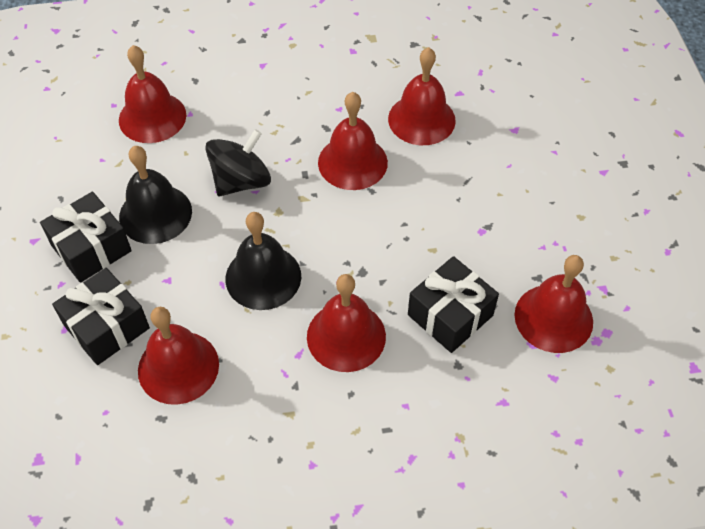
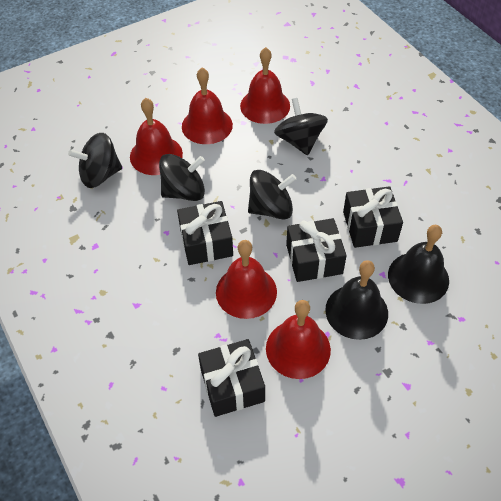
black gift: [40,192,132,283] [52,268,150,365] [408,256,499,353] = 3 -> [177,201,233,265] [198,339,265,417] [286,218,347,282] [343,186,403,248] = 4
black spinning top: [206,129,271,196] = 1 -> [68,133,122,188] [159,154,205,201] [248,170,296,220] [274,98,328,155] = 4
red bell: [119,45,186,143] [138,307,219,405] [307,274,386,372] [318,92,388,190] [388,47,456,145] [515,255,593,353] = 6 -> [130,98,183,175] [182,68,233,144] [216,240,277,319] [240,47,290,124] [266,300,331,379] = 5

